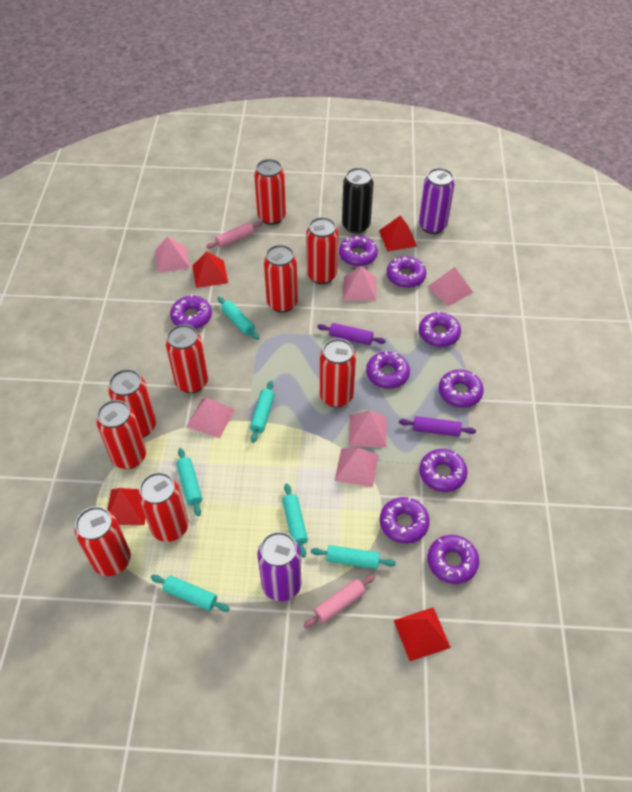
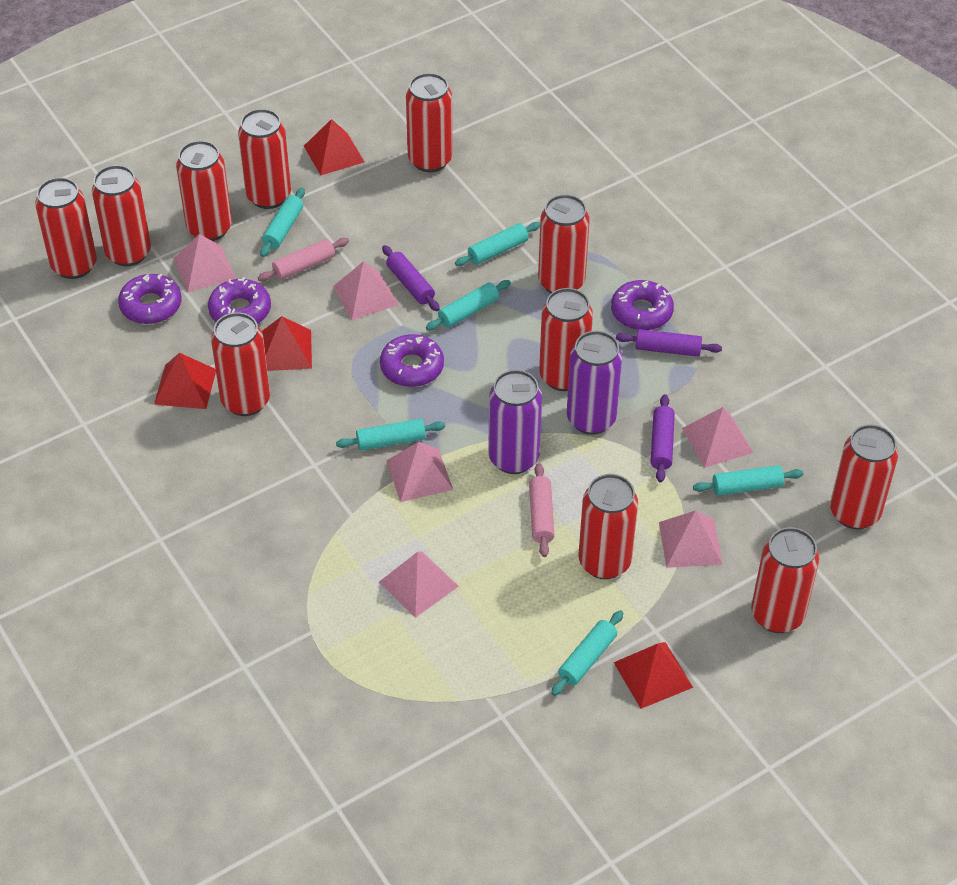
black can: [342,168,374,234] = 1 -> none = 0
purple donut: [170,295,212,329] [339,236,378,266] [366,351,410,389] [380,497,430,544] [387,256,426,288] [419,311,461,347] [419,449,467,492] [427,535,479,584] [439,369,484,408] = 9 -> [118,274,181,324] [208,277,271,324] [380,334,444,387] [611,280,674,330] = 4
purple rolling pin: [317,323,386,345] [399,416,476,437] = 2 -> [382,245,440,311] [616,329,722,357] [651,394,675,482] = 3
red can: [75,506,131,576] [96,400,146,469] [108,369,156,438] [138,472,188,542] [166,324,208,393] [254,159,286,225] [264,245,298,313] [306,217,338,284] [320,338,356,407] = 9 -> [35,177,97,279] [92,165,151,266] [176,141,232,241] [211,312,270,416] [238,109,291,209] [406,73,453,172] [538,194,590,293] [539,288,593,391] [579,474,638,579] [751,527,819,633] [830,424,898,529] = 11

